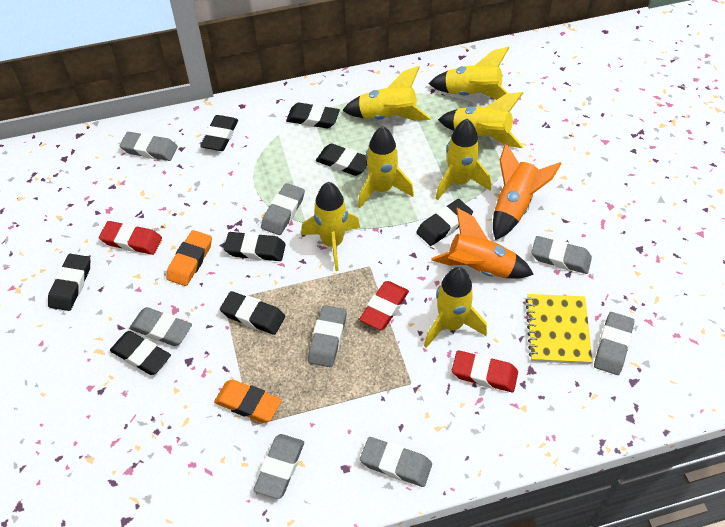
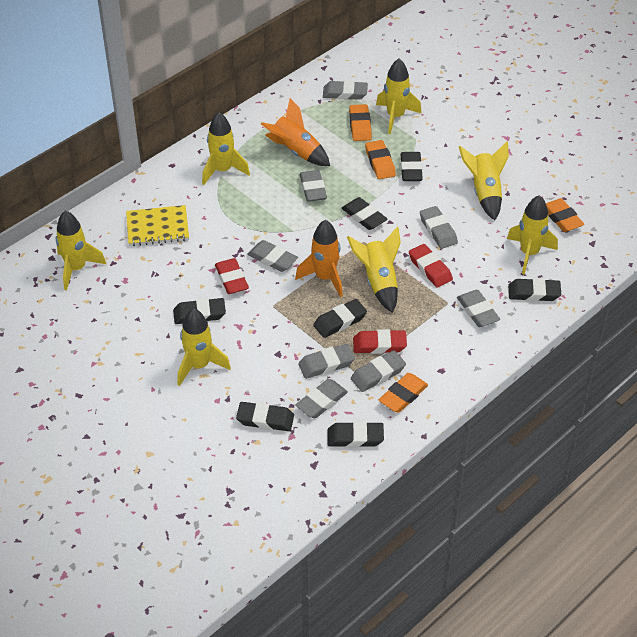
black eraser: [48,254,90,311] [110,331,171,375] [200,115,238,151] [220,291,285,335] [224,232,286,261] [286,103,340,128] [316,143,367,176] [416,199,473,246] = 8 -> [173,298,226,324] [236,402,294,431] [313,299,367,338] [328,421,384,448] [342,197,387,230] [400,152,423,181] [508,278,561,301] = 7
orange eraser: [166,230,212,286] [214,380,282,423] = 2 -> [349,104,372,141] [365,140,396,179] [379,373,428,413] [546,198,584,232] = 4

